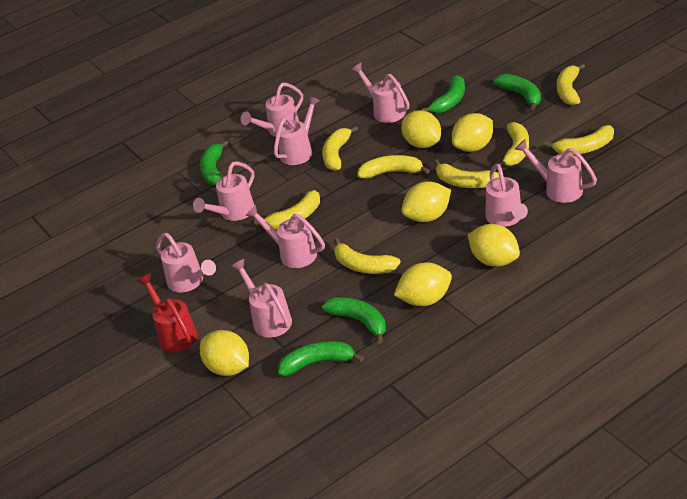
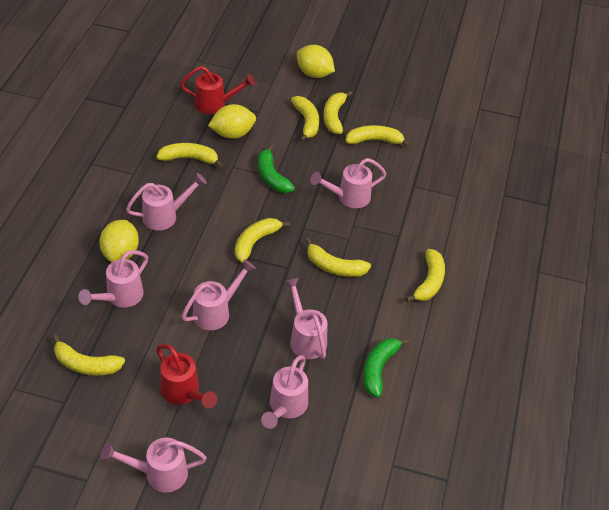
green banana: [200,140,228,185] [278,341,364,376] [322,297,386,344] [421,75,465,113] [494,74,541,111] = 5 -> [258,144,295,193] [363,338,410,398] = 2
pink watering can: [156,233,216,293] [193,161,254,221] [231,259,292,338] [241,83,303,137] [245,205,325,268] [274,96,320,165] [351,63,410,123] [485,164,528,227] [515,139,597,203] = 9 -> [79,250,148,308] [100,438,207,492] [126,173,207,230] [181,259,256,330] [261,355,308,429] [284,278,327,359] [310,158,386,208] = 7
red watering can: [137,273,198,353] = 1 -> [156,344,217,408] [180,66,255,114] = 2
yellow lemon: [200,330,249,376] [394,263,452,306] [401,110,441,148] [401,181,451,222] [452,113,493,152] [468,224,520,267] = 6 -> [99,220,139,262] [208,104,256,139] [297,45,335,78] = 3

